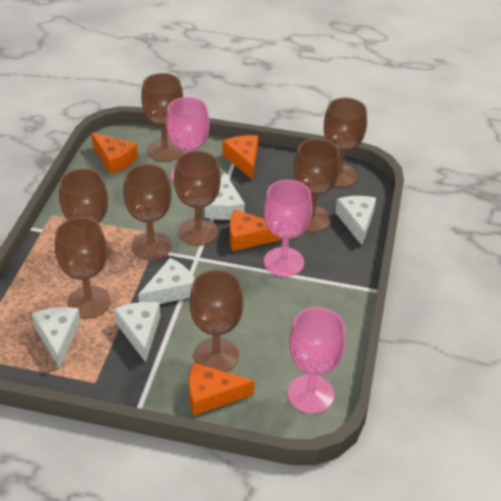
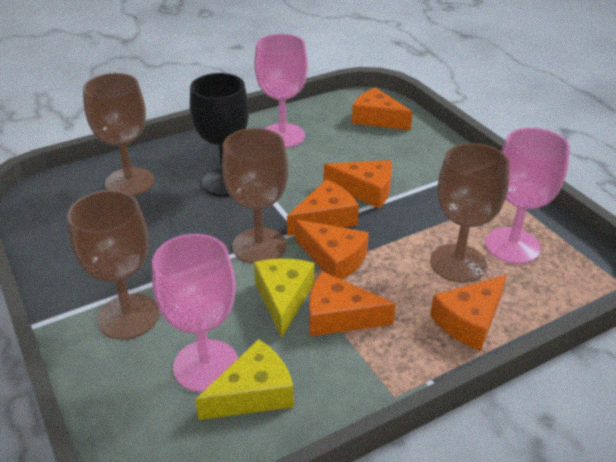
black goblet: none = 0 -> [190,73,249,197] = 1
brown goblet: [55,217,111,318] [59,168,111,260] [123,164,172,260] [141,73,183,162] [174,151,221,246] [189,270,243,372] [294,139,340,232] [324,98,367,188] = 8 -> [67,190,159,340] [83,73,154,196] [222,128,288,264] [430,143,510,283] = 4
orange cheese: [91,133,138,174] [189,363,254,416] [222,135,258,179] [229,210,282,251] = 4 -> [287,179,359,236] [295,220,369,280] [309,271,396,336] [324,160,392,208] [352,87,413,130] [430,275,507,351] = 6
white cheese: [32,307,81,369] [114,302,161,362] [138,258,194,304] [204,172,245,220] [335,196,376,245] = 5 -> none = 0
yellow cheese: none = 0 -> [195,339,294,420] [254,259,314,338] = 2

